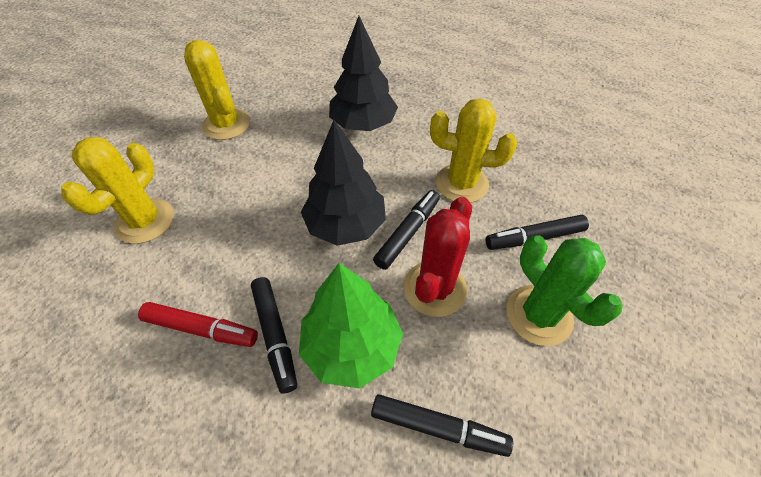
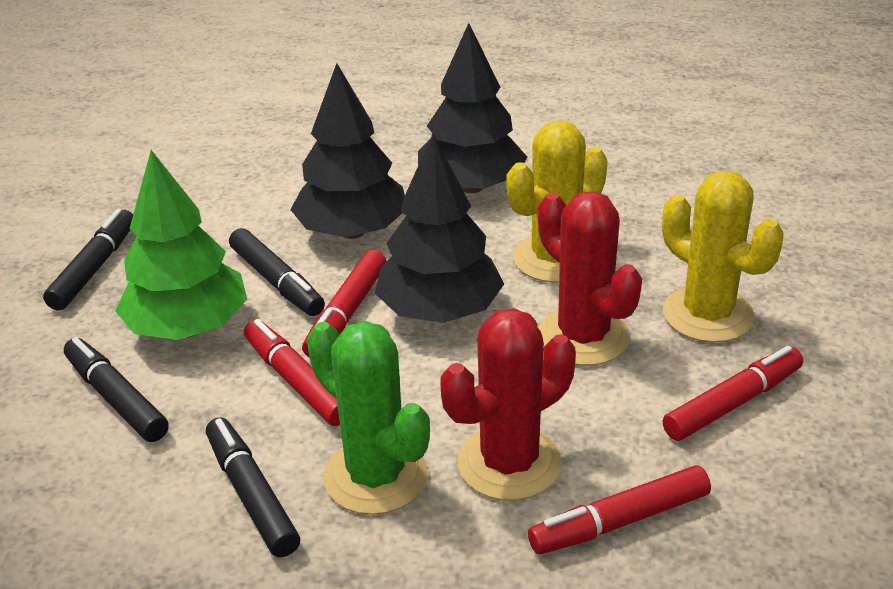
black tree: [301,120,386,246] [329,16,398,131] = 2 -> [290,63,405,239] [375,134,504,323] [418,23,527,193] = 3
red cactus: [404,197,472,317] = 1 -> [440,308,576,501] [538,191,642,366] = 2
red marker: [138,302,258,347] = 1 -> [244,319,340,426] [302,250,386,358] [528,465,711,554] [662,346,803,441] = 4
yellow cactus: [61,137,174,244] [184,40,250,140] [430,99,517,203] = 3 -> [506,120,607,283] [662,170,783,343] = 2

